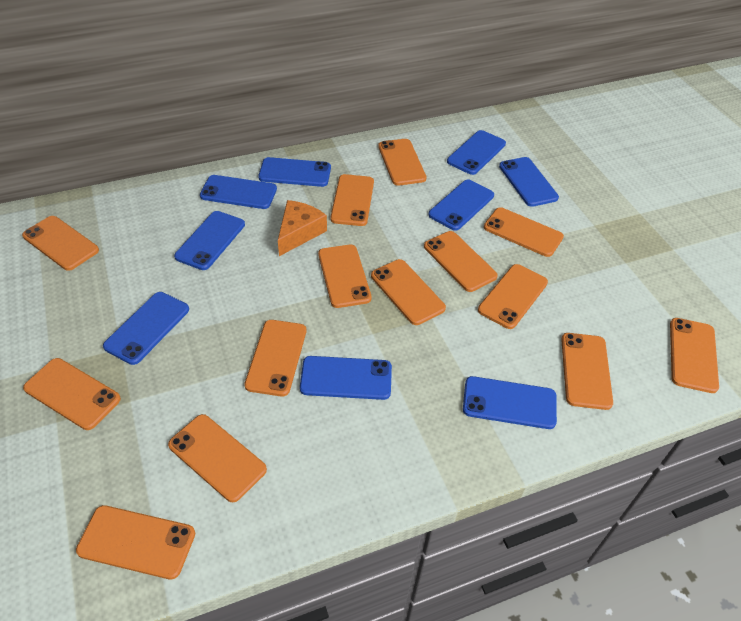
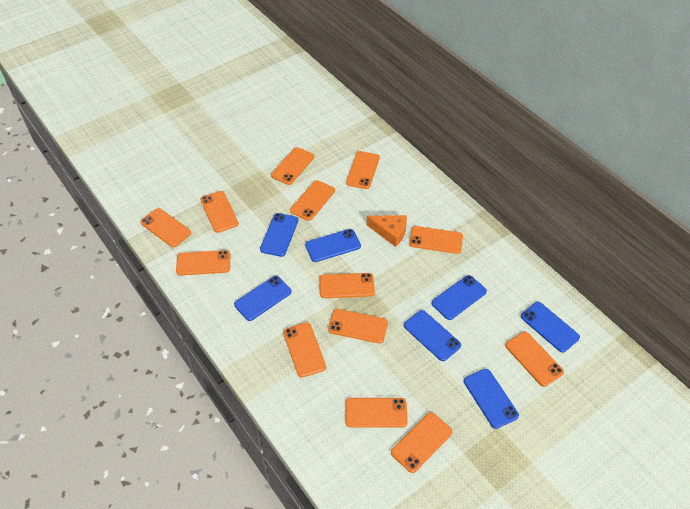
blue phone: [103,292,189,365] [174,211,245,270] [200,175,277,209] [258,157,331,187] [300,356,392,400] [428,180,494,231] [447,130,506,175] [463,376,557,429] [499,157,559,207] = 9 -> [234,276,292,321] [260,213,298,257] [305,229,361,262] [404,310,461,361] [431,275,487,320] [464,369,519,429] [521,302,580,353] = 7
orange phone: [22,216,99,271] [23,358,121,430] [76,505,195,579] [168,414,267,502] [244,320,306,397] [318,245,372,308] [330,174,374,226] [371,259,446,325] [378,139,427,186] [424,231,498,292] [478,264,548,329] [484,207,564,257] [561,333,613,410] [670,318,719,393] = 14 -> [140,208,191,247] [176,250,230,276] [200,191,239,233] [271,147,314,185] [283,322,326,378] [290,180,335,221] [319,273,375,298] [328,309,388,343] [346,151,380,189] [346,398,408,428] [391,412,453,473] [409,226,463,254] [505,332,564,387] = 13

